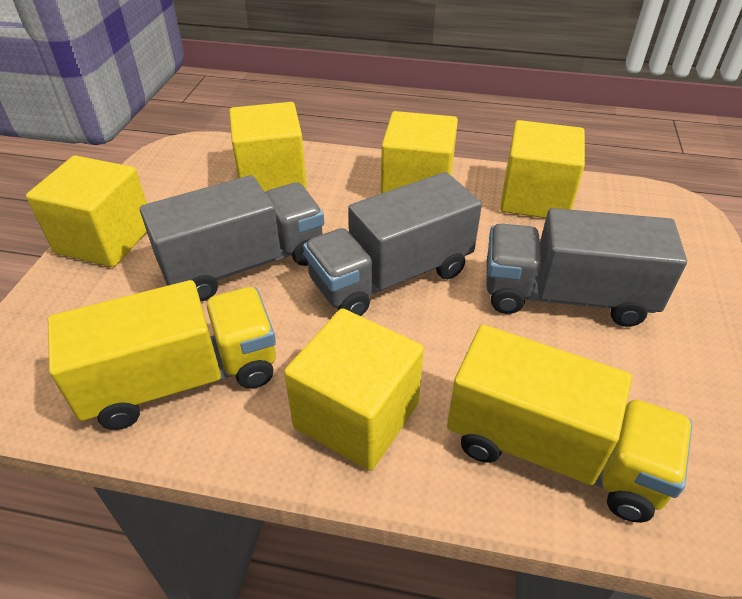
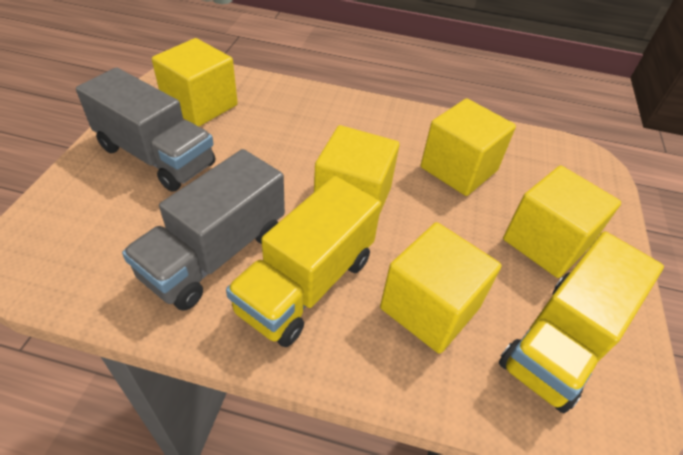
grey truck: [140,175,324,301] [303,172,482,316] [486,208,687,327] = 3 -> [76,68,215,192] [122,149,285,311] = 2

